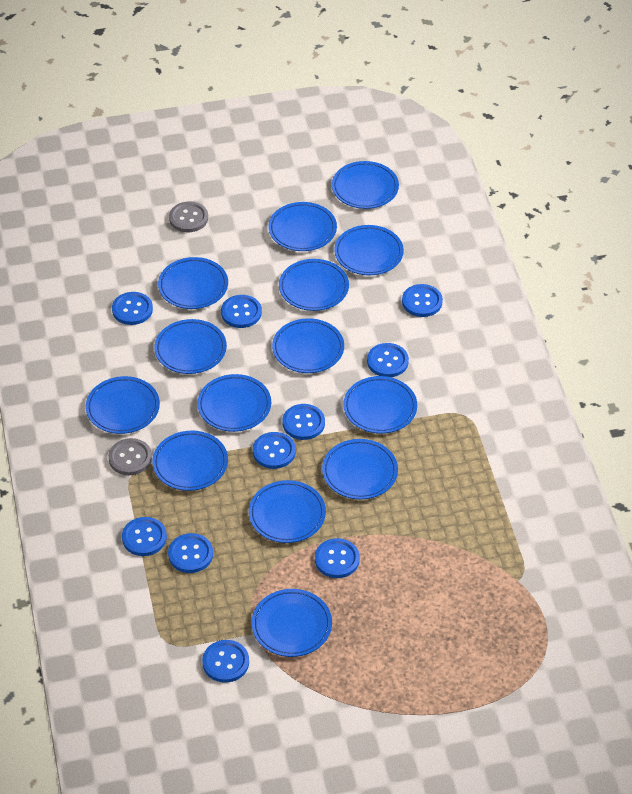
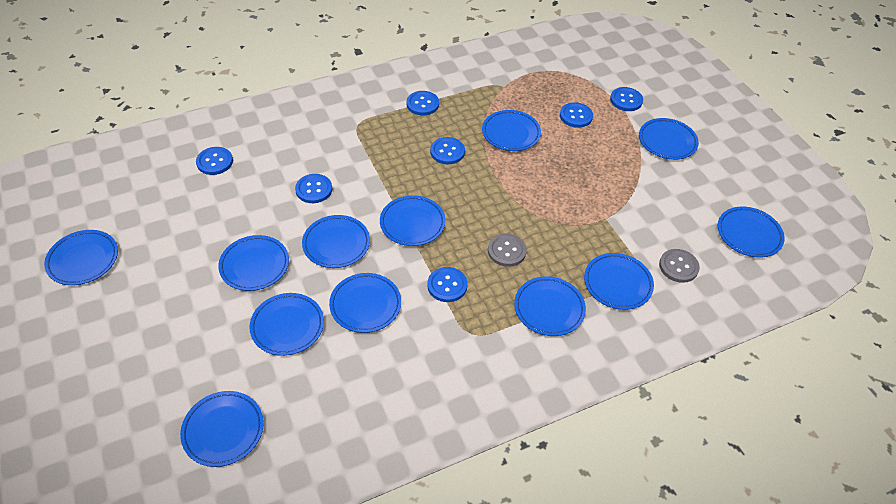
blue button: [112,292,153,325] [122,517,167,556] [168,533,213,573] [202,640,249,683] [221,295,262,328] [253,432,296,469] [283,404,325,440] [315,538,360,578] [367,343,409,377] [402,284,443,317] = 10 -> [196,147,233,175] [295,174,332,203] [406,91,439,116] [427,267,467,302] [430,137,465,164] [560,102,593,128] [610,87,643,111] = 7
blue plate: [86,376,160,434] [152,431,228,491] [154,319,227,374] [158,257,228,309] [197,374,271,432] [249,480,326,543] [252,589,332,657] [268,202,337,251] [272,318,344,373] [279,259,349,311] [322,439,398,499] [332,161,399,209] [334,225,404,275] [344,376,417,434] = 14 -> [44,230,118,285] [180,391,264,467] [218,235,289,291] [249,293,324,356] [302,215,370,268] [329,273,401,333] [380,195,446,246] [482,110,541,151] [514,276,586,336] [584,253,654,310] [639,118,699,160] [718,207,785,258] = 12

